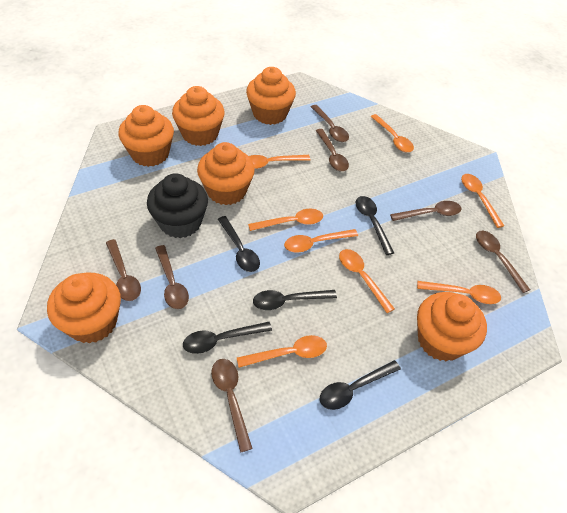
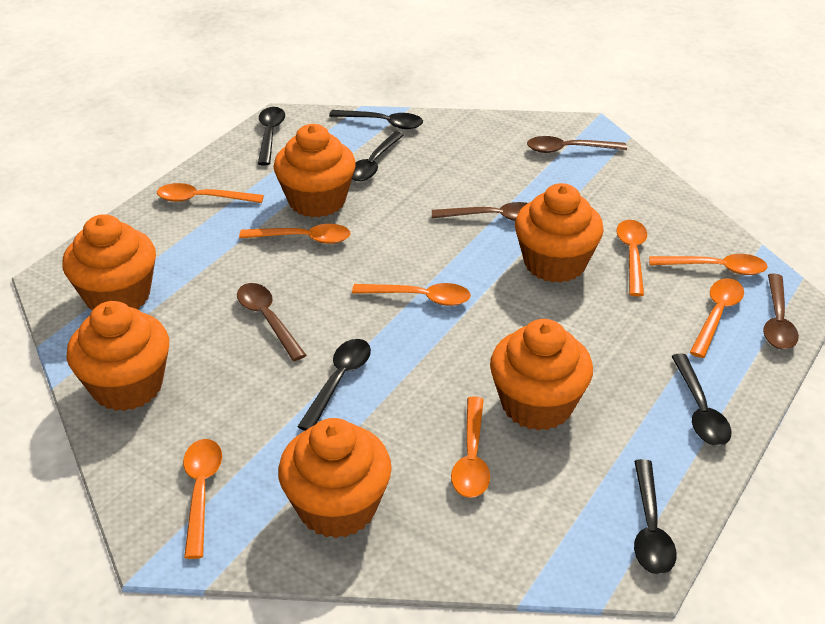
black cupcake: [147,173,208,238] = 1 -> none = 0
black spoon: [183,322,272,354] [218,216,260,272] [253,290,337,310] [320,360,401,410] [356,196,394,255] = 5 -> [258,107,285,165] [297,339,371,431] [329,110,423,129] [352,132,404,181] [634,459,676,575] [671,353,731,446] = 6
brown spoon: [106,239,141,301] [155,245,189,309] [211,359,253,453] [311,105,349,142] [316,129,349,171] [390,201,461,221] [476,231,530,293] = 7 -> [237,283,306,361] [432,202,528,221] [527,136,627,153] [763,273,799,349] = 4

